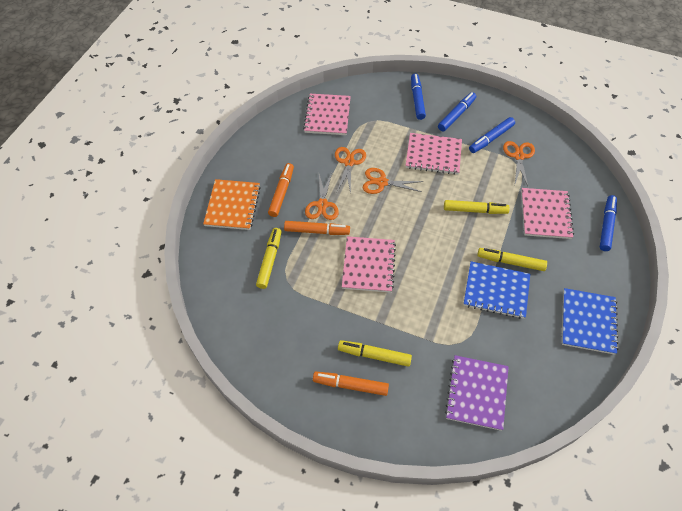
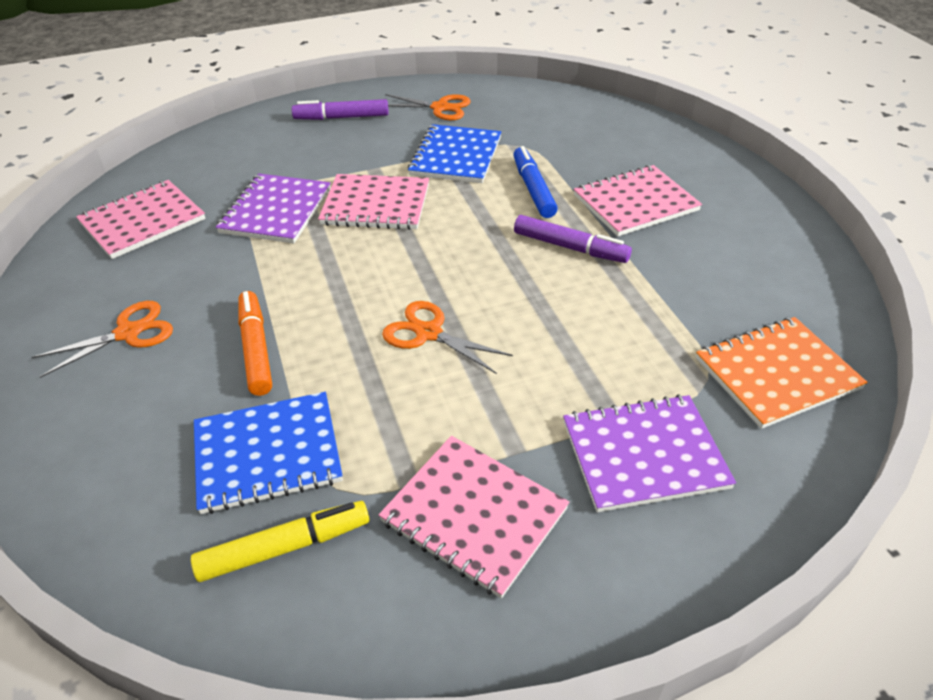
blue marker: [411,74,426,120] [438,92,476,132] [469,117,515,153] [600,195,617,251] = 4 -> [513,146,558,218] = 1
orange marker: [268,163,294,217] [284,221,350,235] [313,372,389,396] = 3 -> [238,291,272,396] = 1
orange scissors: [305,173,339,220] [335,147,366,194] [363,168,423,194] [503,141,535,188] = 4 -> [32,301,173,378] [382,301,513,374] [385,94,471,120] = 3
purple marker: none = 0 -> [292,99,389,120] [514,215,632,263] = 2
purple notebook: [445,355,509,431] = 1 -> [216,174,331,243] [563,394,736,512] = 2
yellow marker: [256,228,282,289] [338,340,412,367] [444,200,510,214] [477,248,547,271] = 4 -> [191,501,369,582] = 1

